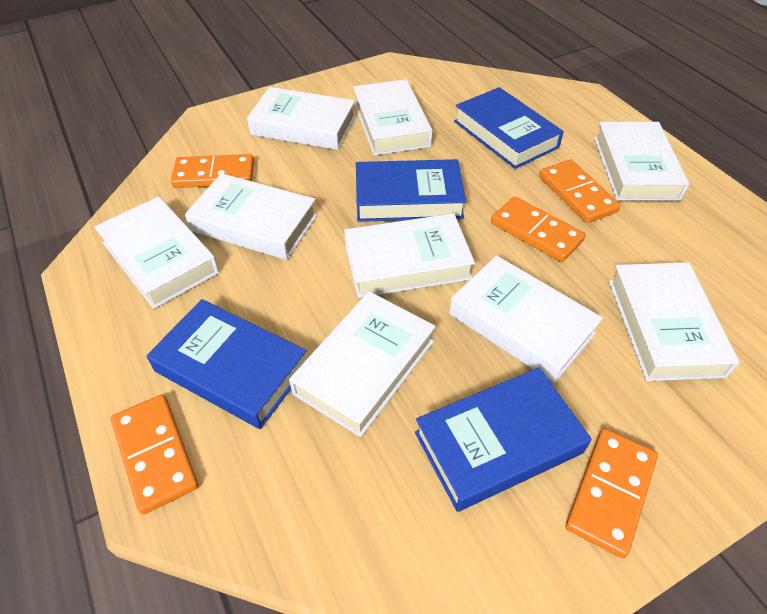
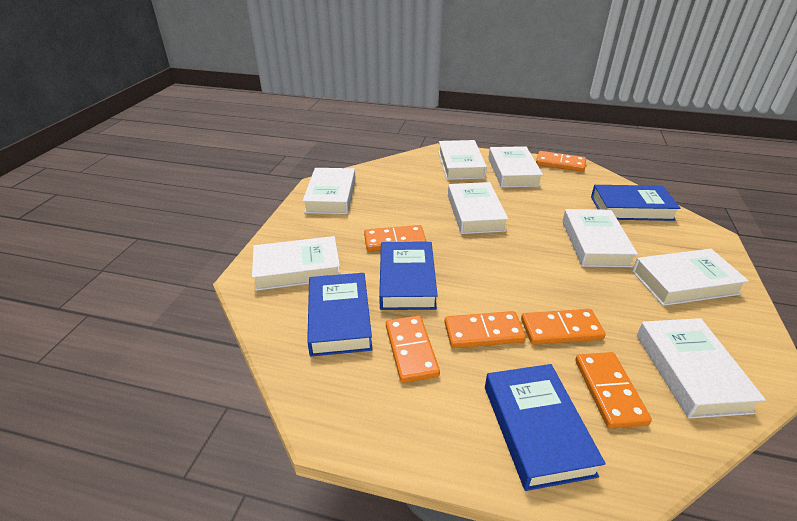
orange domino: [111,394,199,514] [171,154,254,188] [491,197,586,262] [539,160,621,223] [565,428,658,558] = 5 -> [364,225,427,251] [386,315,440,383] [445,311,526,348] [521,309,606,345] [536,151,586,172] [575,352,652,429] = 6
white book: [94,196,219,309] [185,173,317,260] [247,87,356,150] [289,291,436,437] [344,213,475,298] [353,79,433,156] [449,255,603,383] [594,122,689,201] [609,262,740,381] = 9 -> [252,236,340,291] [303,168,356,214] [438,140,487,180] [448,182,508,234] [489,146,543,188] [562,209,638,267] [632,249,749,306] [637,318,766,419] = 8

